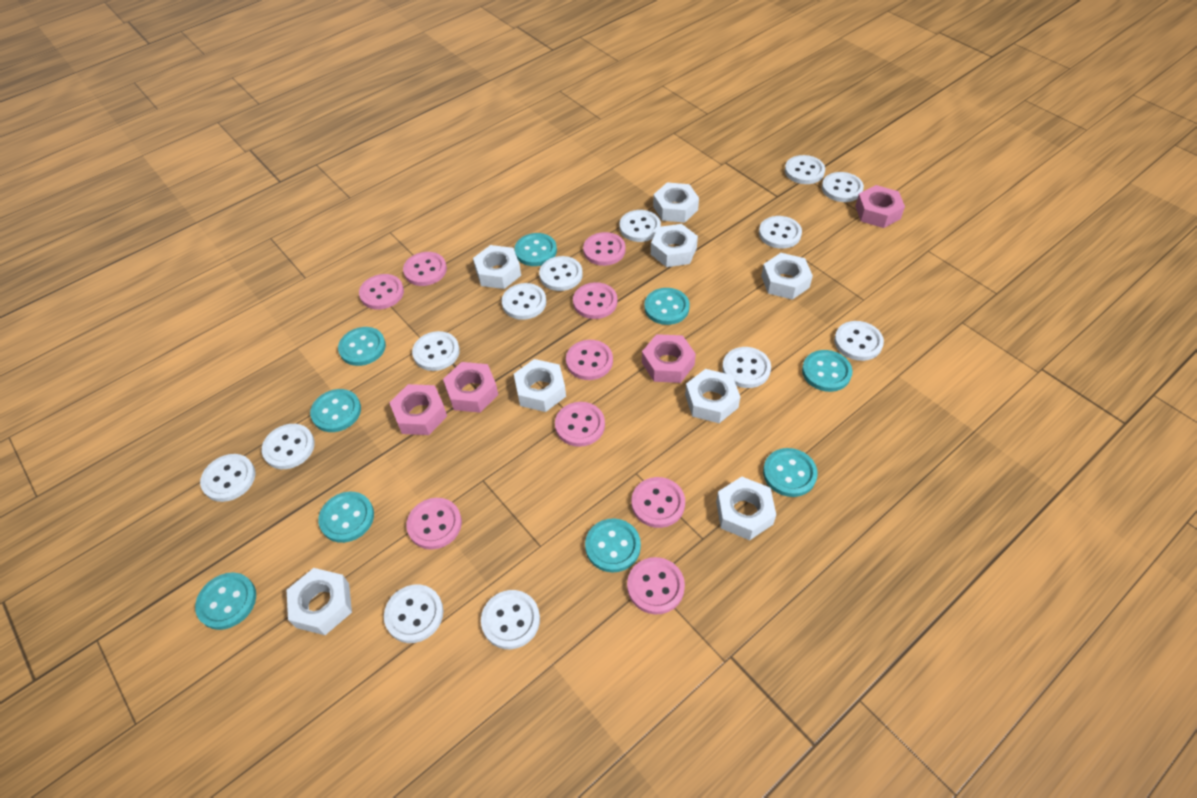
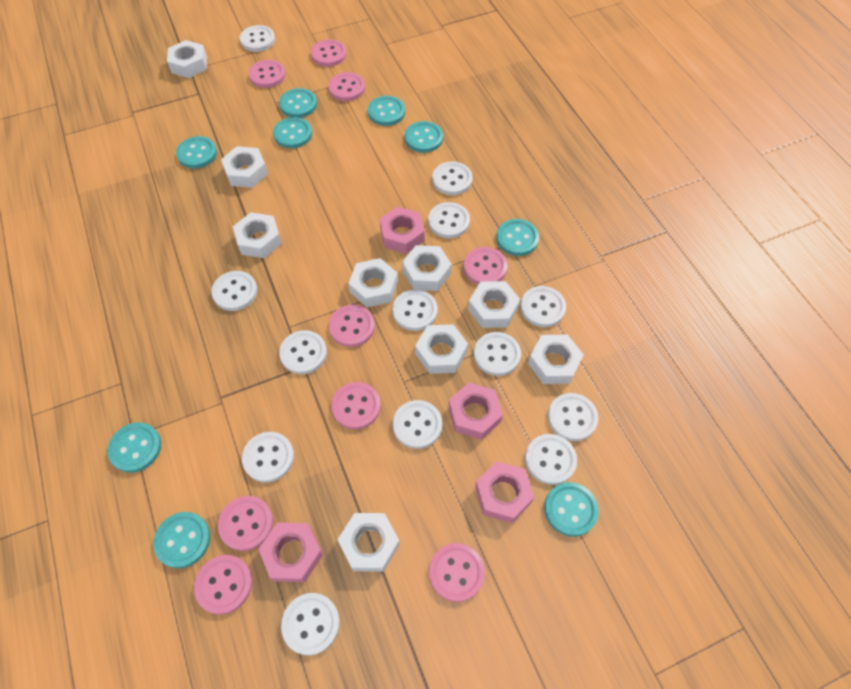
white nut: [287,568,352,635] [473,245,521,289] [514,359,566,412] [651,224,698,267] [653,182,699,223] [685,369,740,423] [716,477,776,540] [761,253,813,300] = 8 -> [167,40,207,78] [221,146,268,188] [233,212,282,258] [337,513,400,572] [348,258,398,307] [402,245,452,291] [415,324,468,374] [468,281,520,328] [528,335,584,384] = 9

